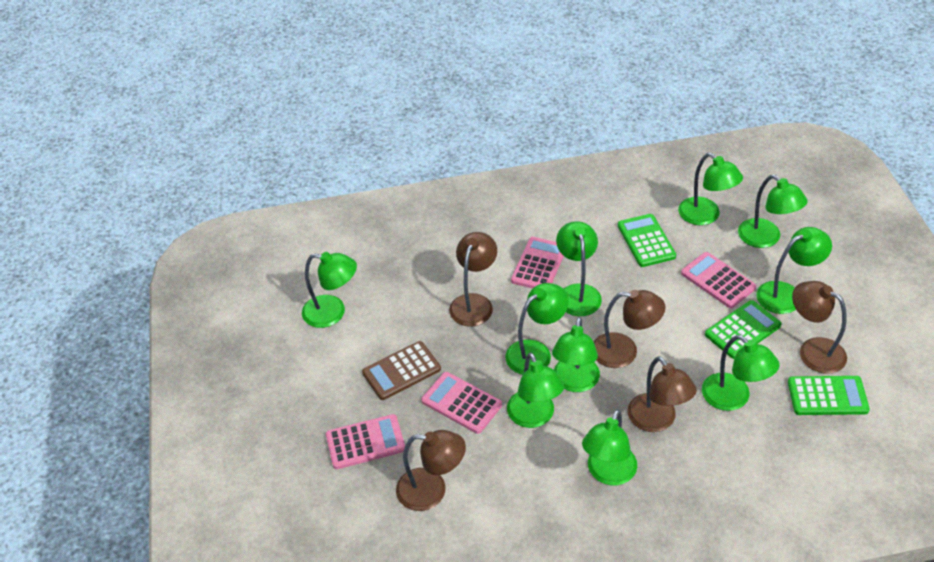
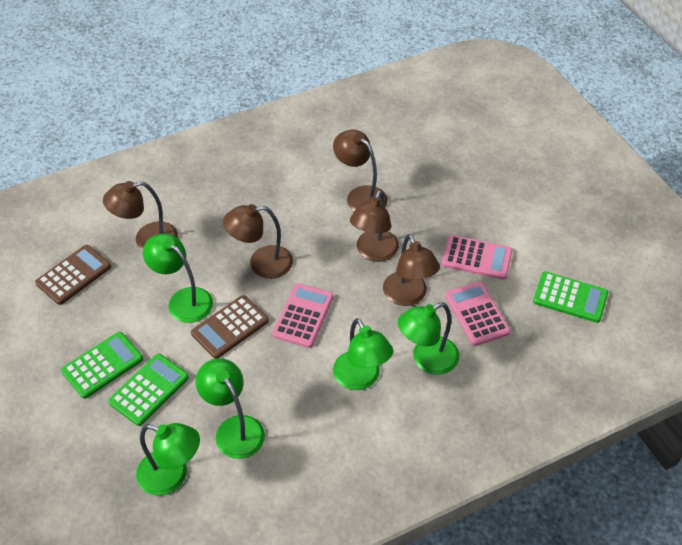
brown calculator: [362,341,441,400] = 1 -> [35,245,111,305] [191,295,269,359] = 2
green lamp: [302,252,357,328] [505,283,569,375] [507,353,564,428] [552,317,600,392] [556,221,602,316] [582,409,637,486] [678,153,743,225] [702,335,780,411] [738,175,808,248] [756,227,832,314] = 10 -> [136,423,200,496] [143,234,213,323] [196,358,265,459] [333,318,393,390] [398,303,459,375] = 5
pink calculator: [326,414,405,469] [422,372,502,434] [511,237,564,289] [681,252,756,308] = 4 -> [272,283,334,348] [442,235,513,280] [445,281,511,346] = 3

